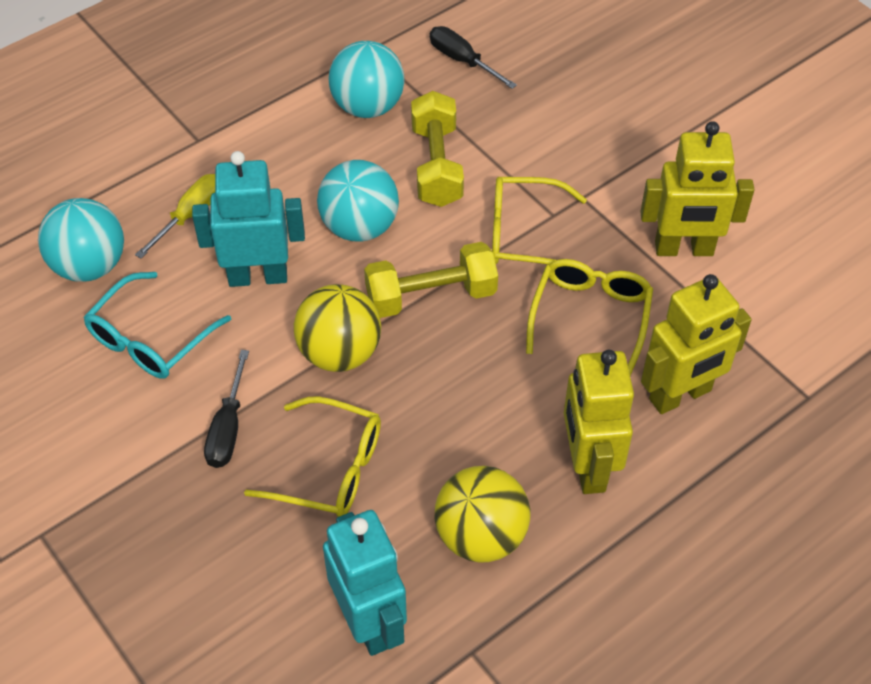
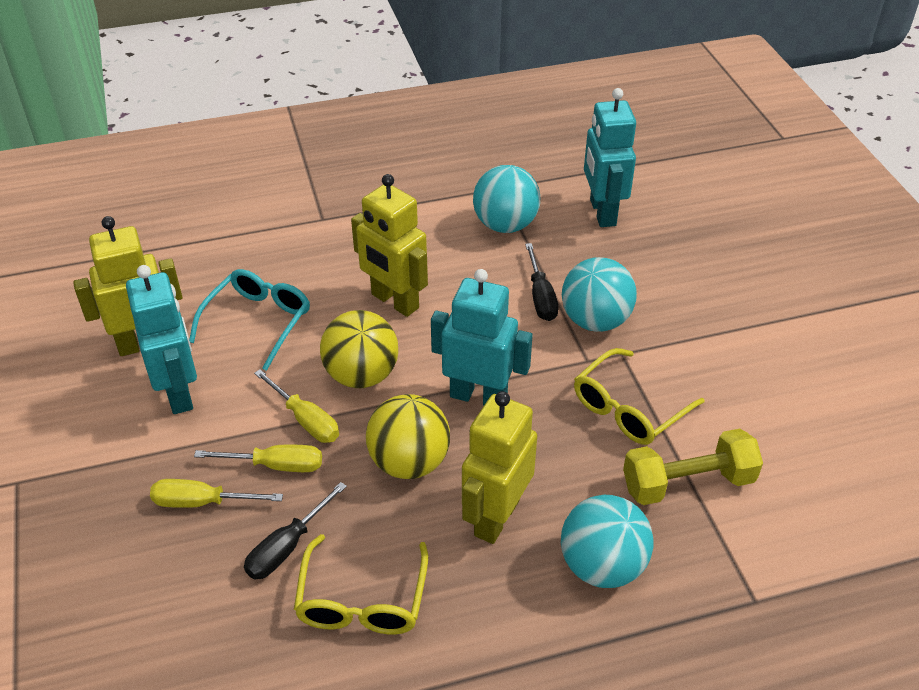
turquoise robot: [192,151,305,287] [323,510,407,656] = 2 -> [126,265,197,414] [431,269,533,406] [584,88,636,227] = 3
yellow dumbbell: [364,242,498,318] [411,91,464,207] = 2 -> [623,429,763,505] = 1
yellow glasses: [244,397,381,517] [492,177,587,265] [526,259,653,376] = 3 -> [294,534,428,634] [574,348,705,445] = 2
yellow screwdriver: [135,174,215,258] = 1 -> [150,479,283,508] [194,445,322,472] [254,369,339,443] = 3

